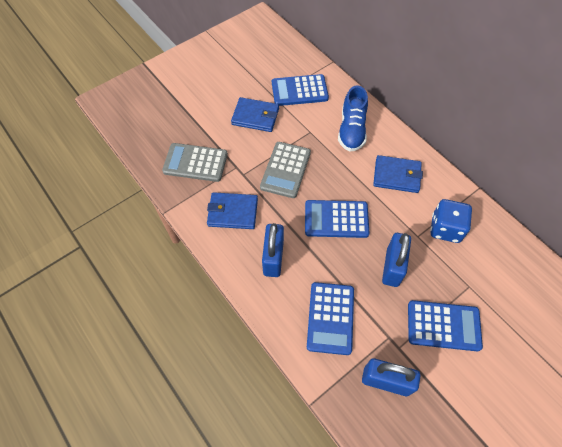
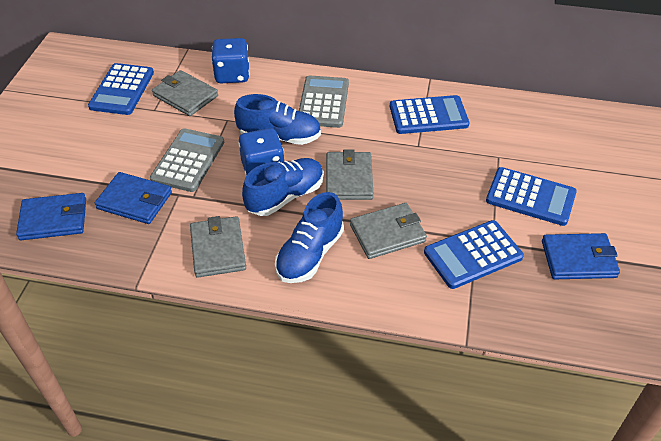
blue dice: [430,199,472,243] = 1 -> [211,38,250,83] [238,128,284,176] = 2
blue padlock: [262,223,284,277] [362,358,420,396] [382,233,411,287] = 3 -> none = 0
blue shoe: [338,85,368,152] = 1 -> [234,94,321,145] [242,158,324,216] [275,192,344,283] = 3
grey wallet: none = 0 -> [152,70,218,116] [190,216,246,278] [326,149,373,200] [350,203,427,259] = 4

